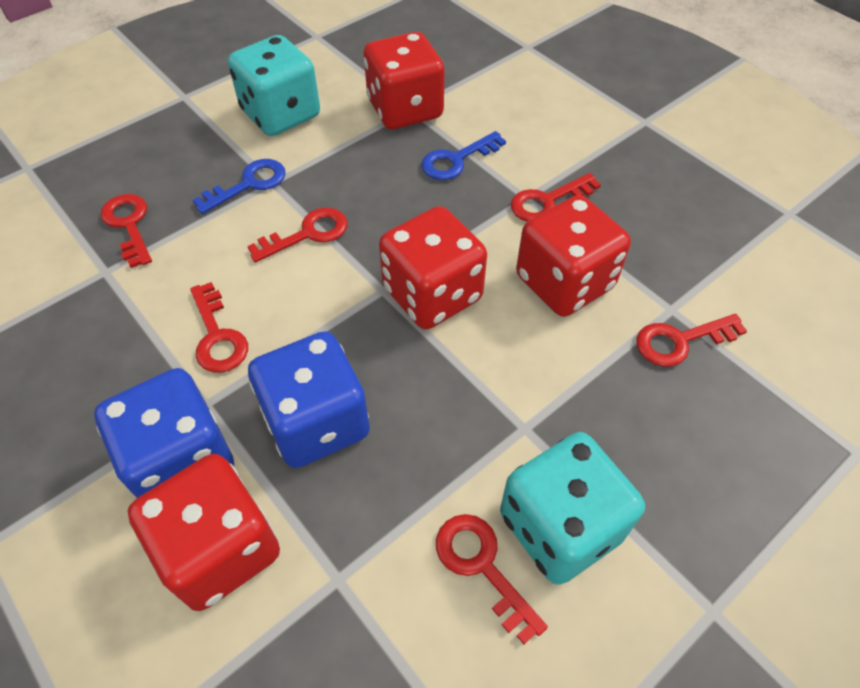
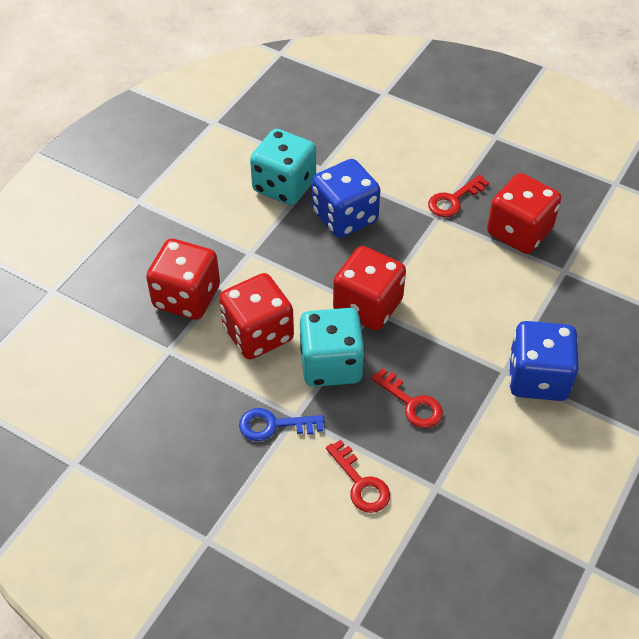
blue key: [193,159,286,214] [421,131,506,180] = 2 -> [239,408,325,441] = 1
red key: [101,194,152,268] [190,282,248,373] [247,207,347,263] [436,514,548,645] [511,173,601,222] [636,314,747,367] = 6 -> [326,440,390,513] [371,368,443,428] [428,175,489,217] = 3

